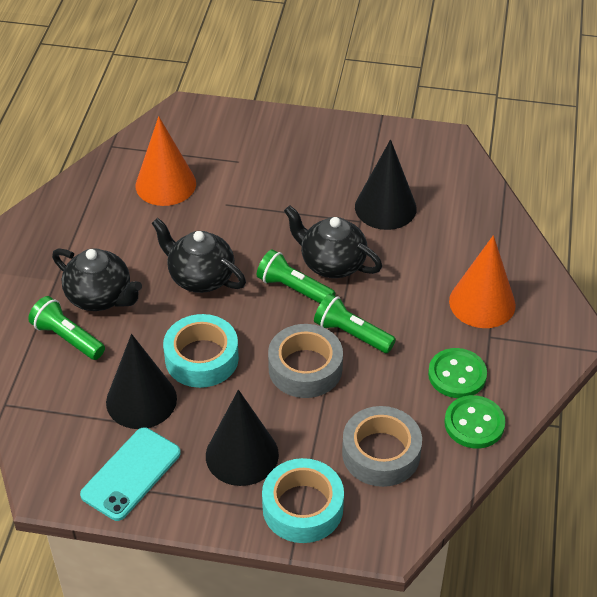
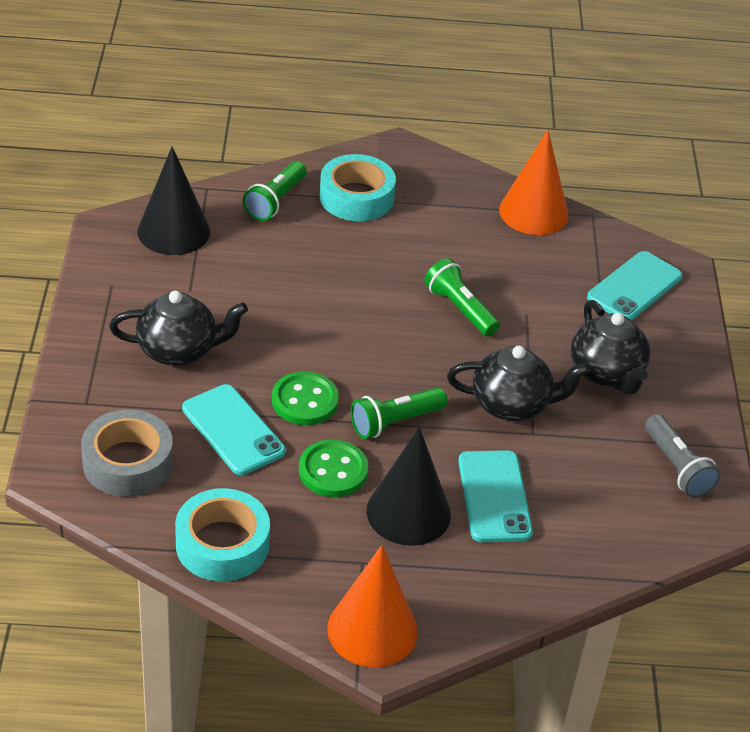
black cone: [106,334,177,429] [206,390,279,486] [355,139,417,230] = 3 -> [137,147,210,255] [366,427,451,546] = 2
grey flashlight: none = 0 -> [645,414,721,498] = 1
grey tape: [268,324,343,398] [342,406,422,487] = 2 -> [81,409,173,497] = 1
turquoise phone: [80,427,181,521] = 1 -> [182,384,286,475] [458,450,533,542] [587,251,682,321] = 3

